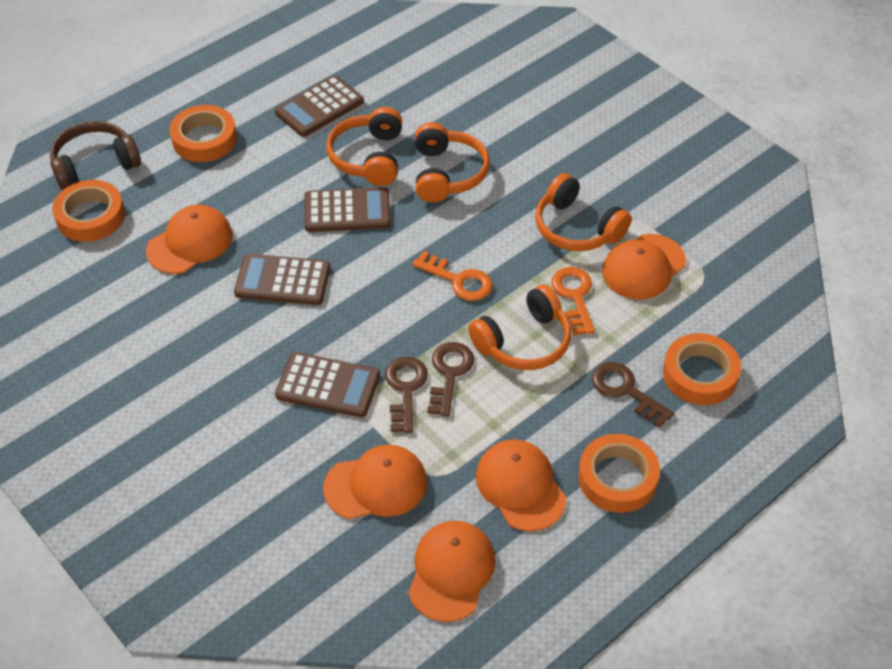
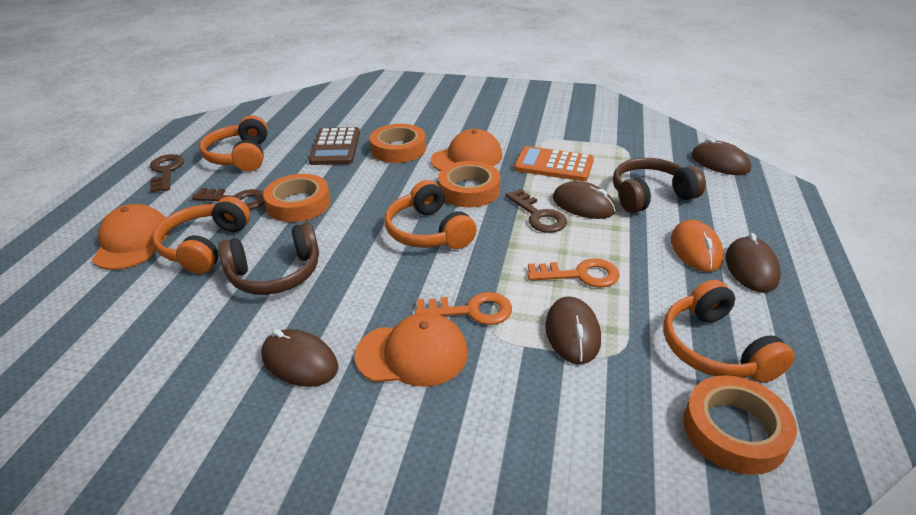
brown calculator: [234,254,330,305] [275,75,364,137] [275,352,380,417] [305,187,391,232] = 4 -> [309,127,360,165] = 1
brown headphones: [50,121,141,190] = 1 -> [218,223,319,295] [613,158,706,213] = 2
brown mouse: none = 0 -> [261,329,338,387] [545,297,601,364] [553,181,616,219] [691,138,751,175] [726,233,781,293] = 5
orange calculator: none = 0 -> [514,146,594,181] = 1
orange cap: [146,205,233,274] [323,445,427,519] [408,521,496,622] [476,439,566,531] [602,234,686,300] = 5 -> [92,204,170,270] [355,313,468,387] [431,129,502,171] = 3
orange mouse: none = 0 -> [671,220,724,272] = 1

